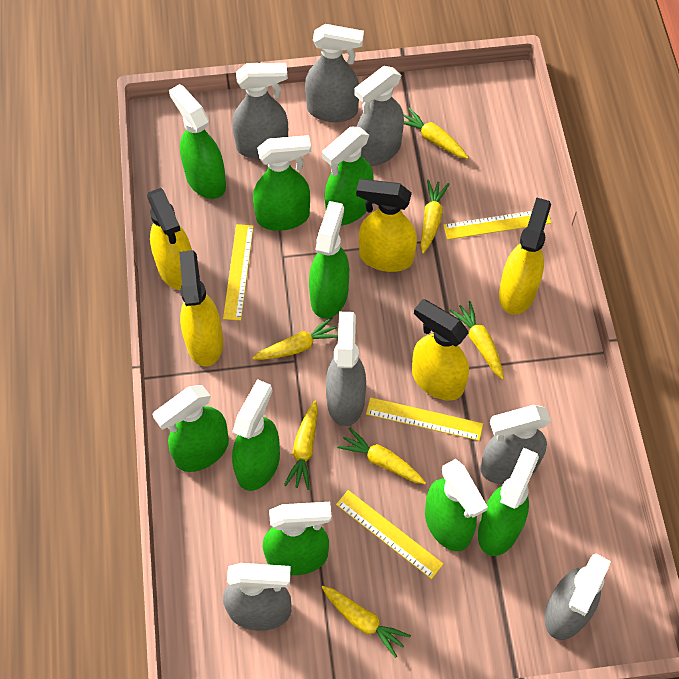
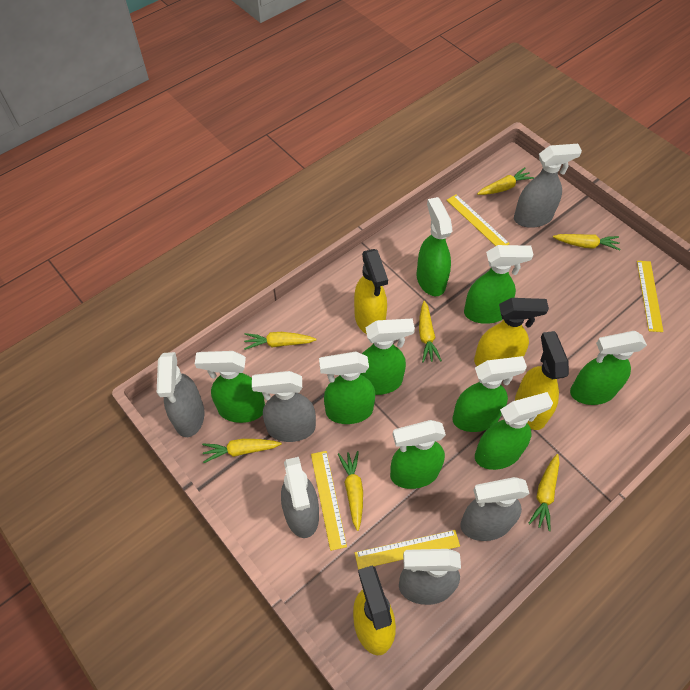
grey spray bottle: [223,563,292,631] [232,63,288,159] [305,24,364,122] [326,312,366,426] [354,66,404,166] [480,405,551,484] [544,554,611,640] = 7 -> [157,352,205,437] [252,371,316,442] [281,457,319,538] [399,549,461,605] [460,477,530,541] [514,144,582,228] = 6
yellow spray bottle: [147,188,192,290] [179,250,223,367] [356,179,417,272] [412,299,469,401] [499,197,551,315] = 5 -> [353,566,396,655] [354,249,388,334] [474,298,549,366] [515,331,569,430] = 4

